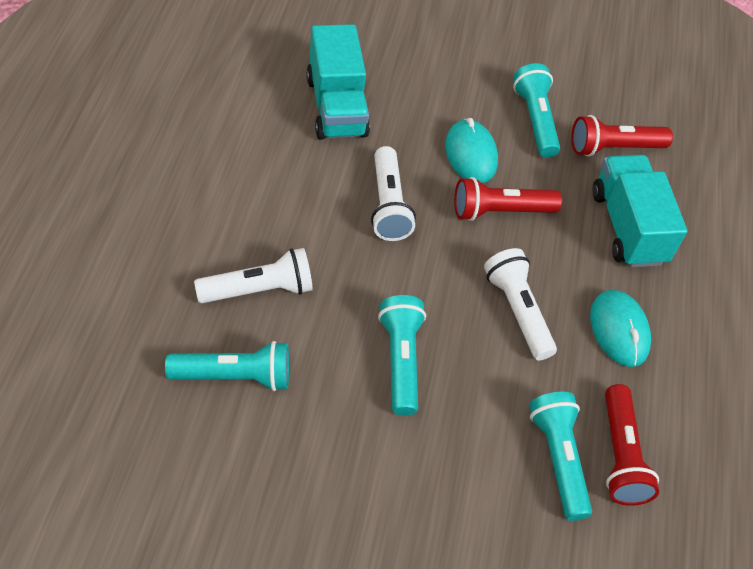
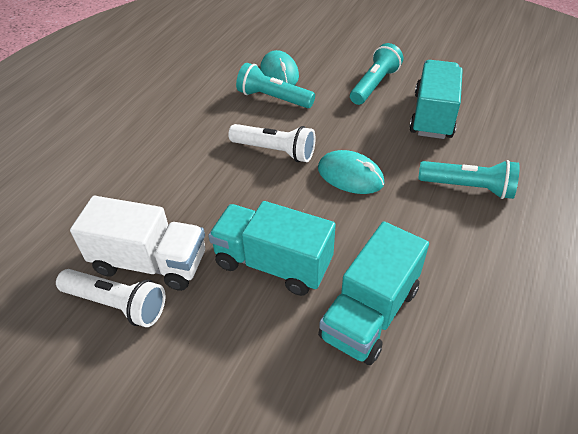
red flashlight: [454,177,562,221] [571,115,673,157] [605,384,659,506] = 3 -> none = 0
turquoise flashlight: [165,341,289,391] [378,295,426,416] [513,63,560,158] [529,392,592,521] = 4 -> [236,63,315,108] [350,43,403,105] [418,160,520,199] = 3
turquoise truck: [306,24,370,140] [592,155,687,268] = 2 -> [208,201,336,296] [318,222,429,365] [409,60,463,139] = 3
white flashlight: [194,248,313,303] [371,146,416,241] [484,248,557,360] = 3 -> [56,269,165,327] [228,124,315,162] = 2
white truck: none = 0 -> [70,196,205,291] = 1

